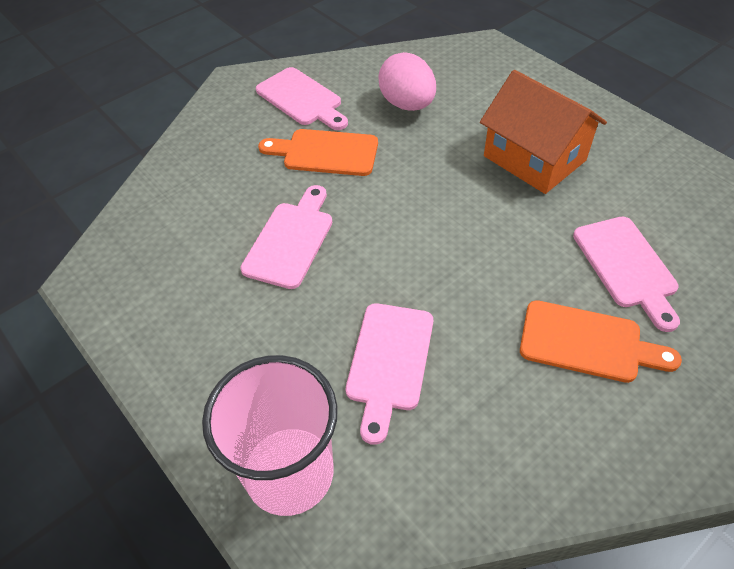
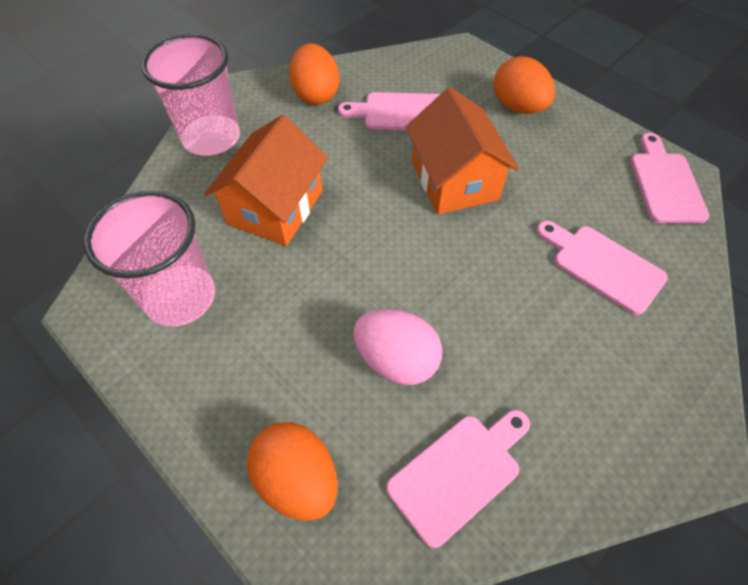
orange cutting board: [258,129,378,176] [520,300,682,383] = 2 -> none = 0
orange egg: none = 0 -> [247,422,338,521] [289,43,339,105] [494,56,555,114] = 3
orange house: [480,70,607,194] = 1 -> [204,115,328,246] [406,87,519,215] = 2
pink cup: [202,355,338,516] = 1 -> [84,190,215,327] [141,34,240,156] = 2

